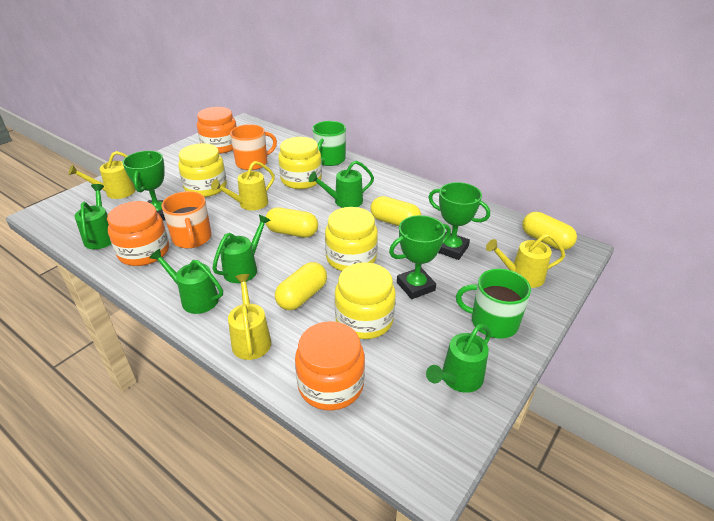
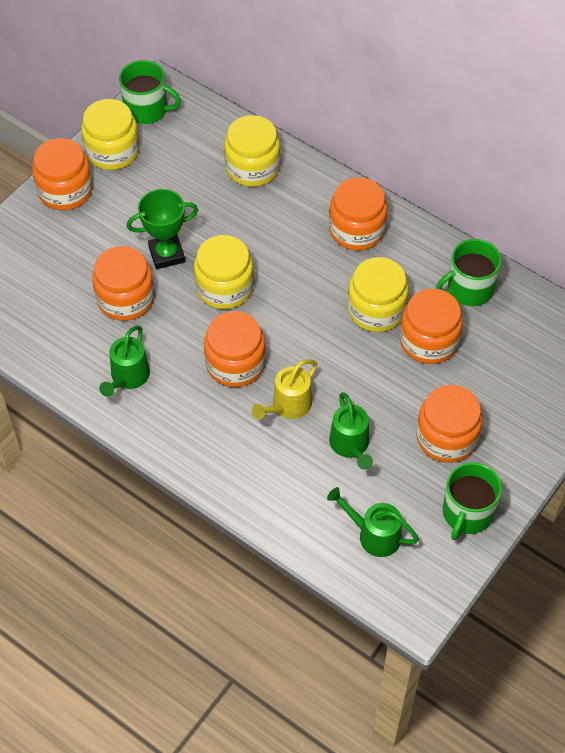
green mug: [312,121,346,166] [456,269,531,339] = 2 -> [119,60,181,124] [436,239,502,306] [443,462,502,540] = 3
green trophy: [123,151,165,220] [389,215,451,299] [428,182,490,260] = 3 -> [127,189,198,269] = 1
green watering can: [75,184,111,249] [149,249,223,314] [212,215,271,283] [309,161,374,208] [426,324,491,393] = 5 -> [99,326,150,397] [327,487,419,557] [329,392,373,469] = 3
orange jar: [107,201,169,266] [197,107,237,154] [295,321,365,410] = 3 -> [32,138,93,210] [92,246,154,321] [204,311,266,387] [329,177,388,250] [400,288,463,364] [416,385,483,463] = 6
orange mug: [161,191,212,248] [230,124,277,170] = 2 -> none = 0
yellow capsule: [266,207,318,238] [275,262,327,310] [371,196,421,226] [522,212,577,250] = 4 -> none = 0
yellow watering can: [68,151,136,199] [211,161,275,210] [228,274,271,360] [486,233,565,288] = 4 -> [252,359,317,419] = 1

